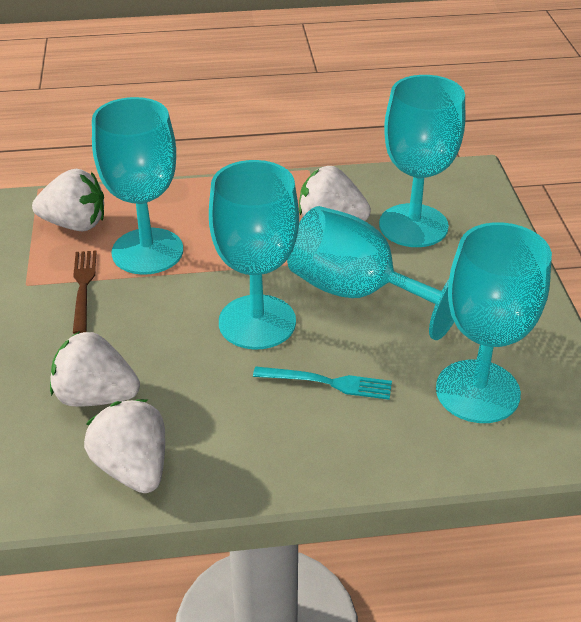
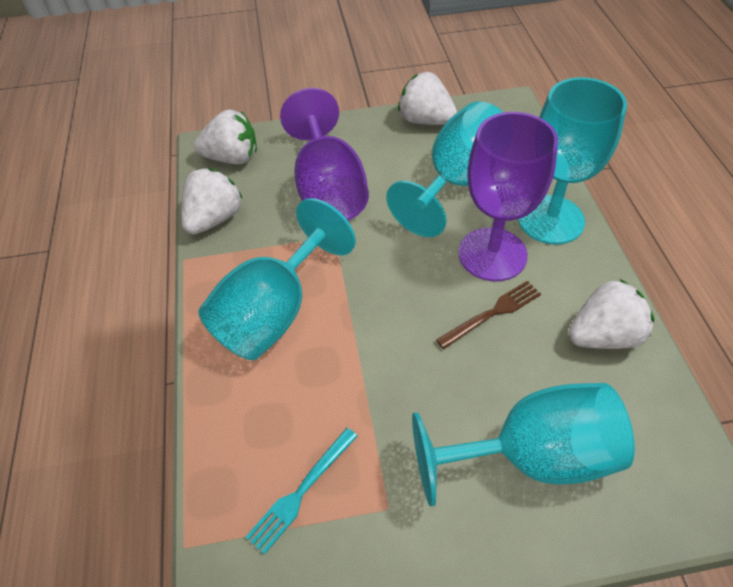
purple goblet: none = 0 -> [280,88,369,221] [458,112,558,281] = 2
turquoise goblet: [92,97,183,275] [209,160,299,350] [287,206,454,340] [379,75,465,247] [436,222,552,423] = 5 -> [198,198,356,360] [386,101,504,237] [412,383,635,507] [518,77,627,245] = 4

